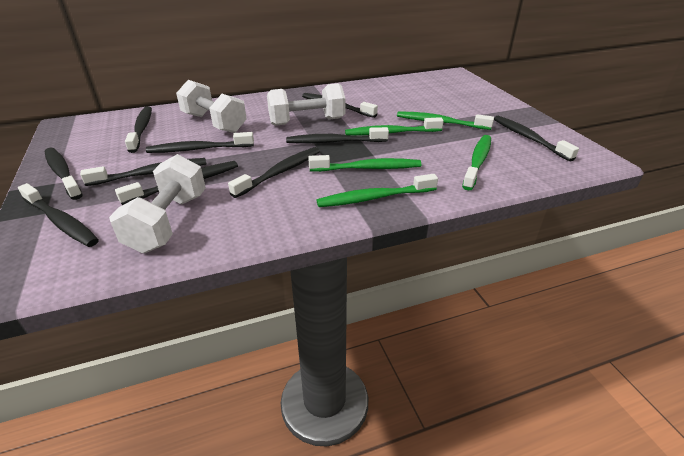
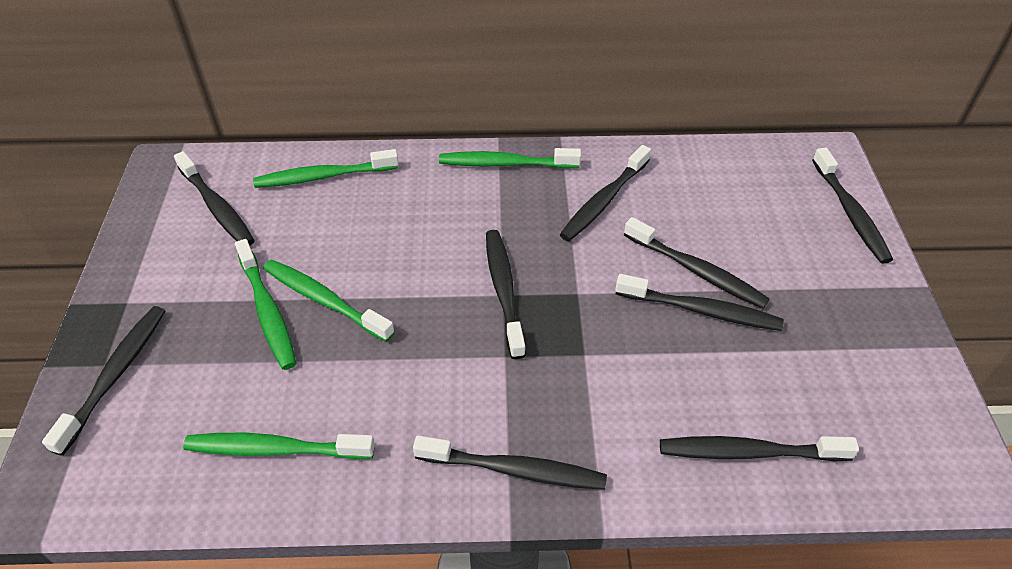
black toothbrush: [18,183,99,247] [45,148,83,200] [80,158,206,186] [115,161,238,205] [125,106,152,153] [146,132,254,153] [228,147,320,198] [286,127,389,144] [302,93,378,118] [494,116,579,162] = 10 -> [42,306,165,456] [174,151,255,245] [413,436,607,490] [486,230,526,359] [560,145,651,241] [615,274,784,331] [624,217,770,309] [660,436,859,461] [812,148,893,264] = 9
white dumbbell: [109,154,206,253] [176,80,247,133] [267,83,346,126] = 3 -> none = 0

